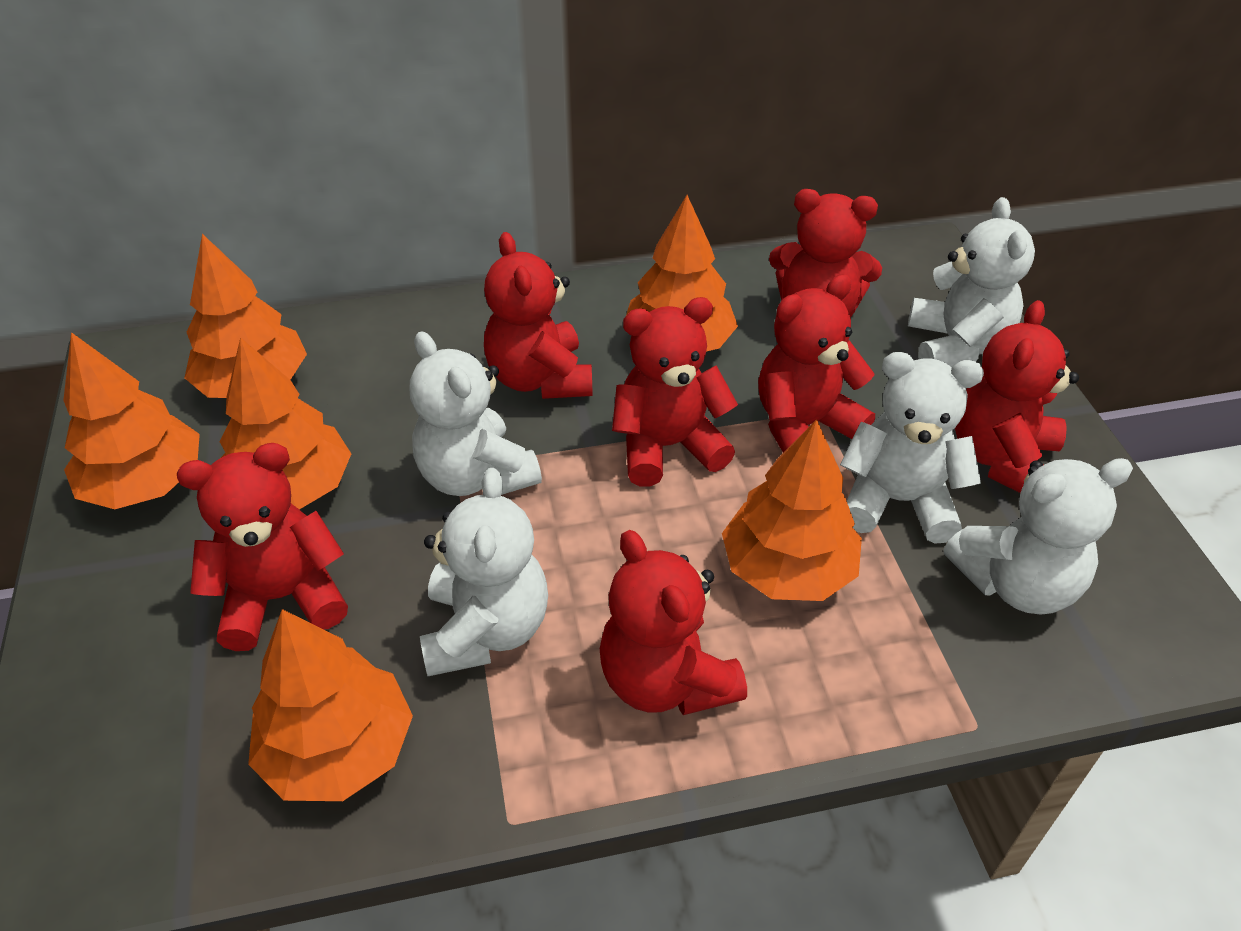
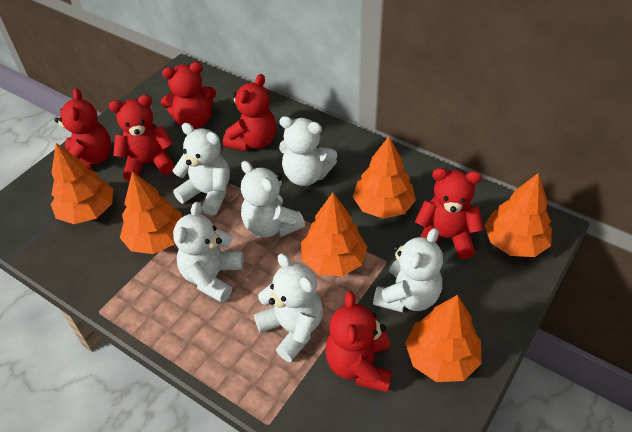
red teddy bear: [177,443,348,651] [484,232,593,399] [600,530,747,715] [612,297,738,486] [758,274,875,452] [769,189,882,318] [955,300,1079,493] = 7 -> [55,88,111,170] [109,95,175,182] [161,62,216,130] [223,74,276,151] [325,291,392,392] [415,168,484,259] = 6
white teddy bear: [410,331,542,496] [420,468,548,676] [840,352,984,544] [908,197,1035,367] [944,458,1133,615] = 5 -> [173,123,230,215] [173,202,243,303] [241,161,305,238] [254,253,323,362] [279,116,337,186] [373,228,443,312] = 6

